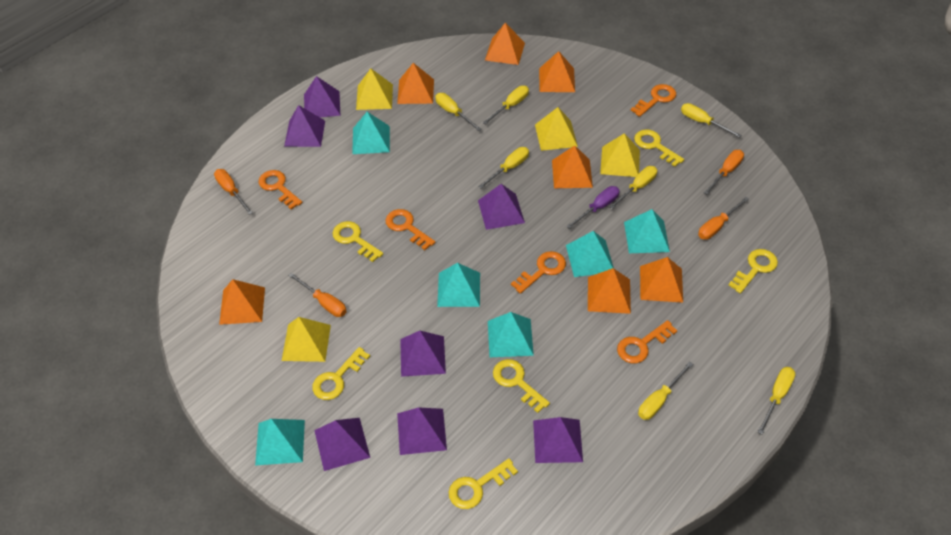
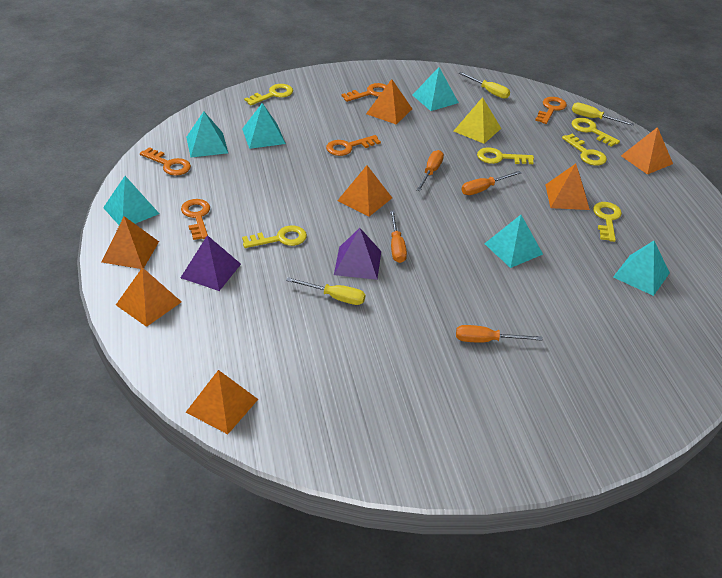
purple pyramid: [284,105,325,147] [304,76,340,117] [314,418,370,471] [397,407,447,455] [400,331,446,377] [478,184,525,230] [533,417,583,463] = 7 -> [181,235,241,291] [334,228,381,280] = 2
purple screwdriver: [566,186,620,229] = 1 -> none = 0
yellow pyramid: [282,317,331,362] [356,68,393,110] [535,107,578,151] [600,133,640,177] = 4 -> [454,97,501,144] = 1
yellow screwdriver: [435,93,482,131] [478,147,529,189] [483,86,529,125] [609,166,657,209] [638,361,693,420] [681,103,742,138] [758,367,795,434] = 7 -> [286,277,365,305] [458,72,510,99] [572,103,634,126] = 3

